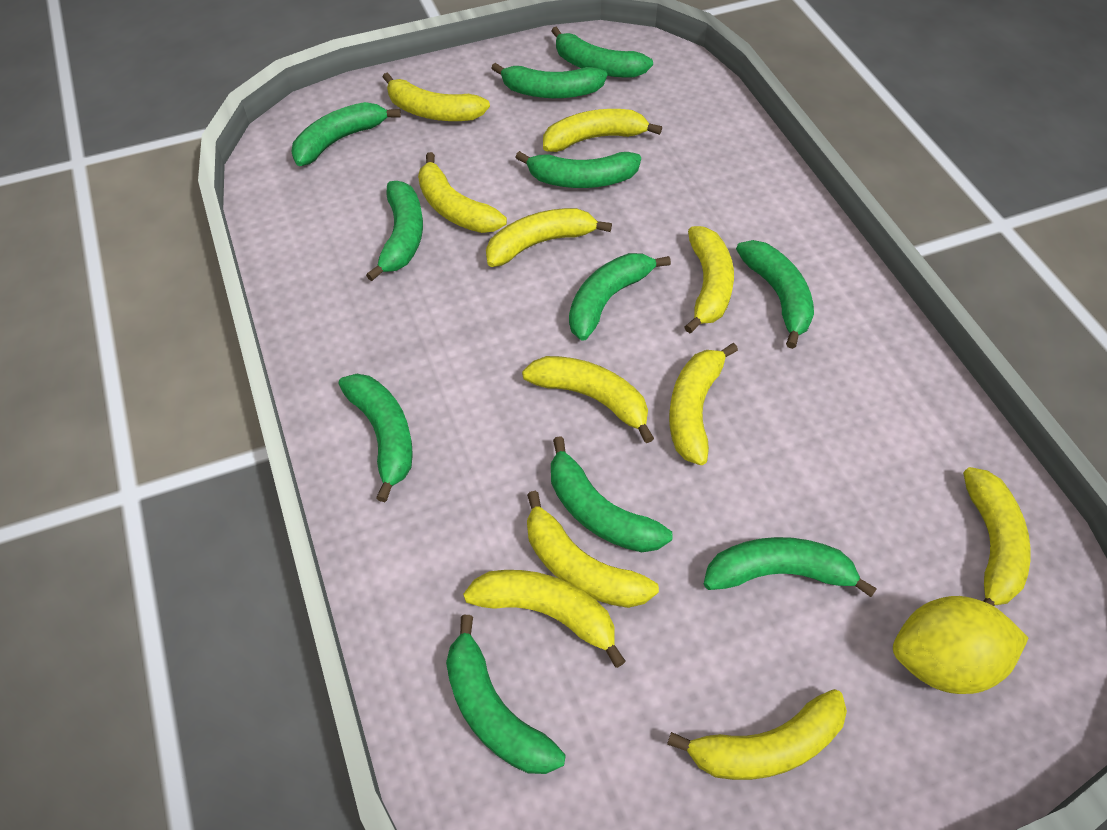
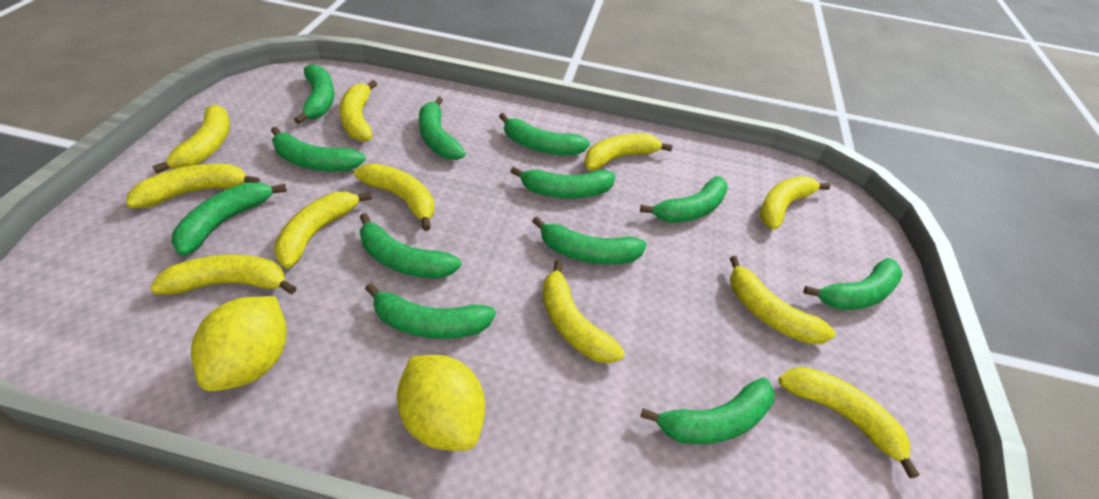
green banana: [291,102,401,166] [339,374,413,502] [366,181,423,281] [446,615,566,774] [491,63,607,98] [515,151,641,188] [551,26,653,78] [551,436,672,552] [569,253,671,341] [704,537,877,597] [736,240,814,349] = 11 -> [172,182,287,256] [271,127,366,172] [294,64,335,124] [360,213,461,279] [365,283,496,339] [419,97,466,160] [499,113,590,155] [510,167,616,198] [532,216,647,265] [640,176,728,223] [640,377,775,444] [804,258,903,310] = 12
yellow lemon: [893,596,1028,694] = 1 -> [191,296,287,391] [397,355,485,451] = 2

